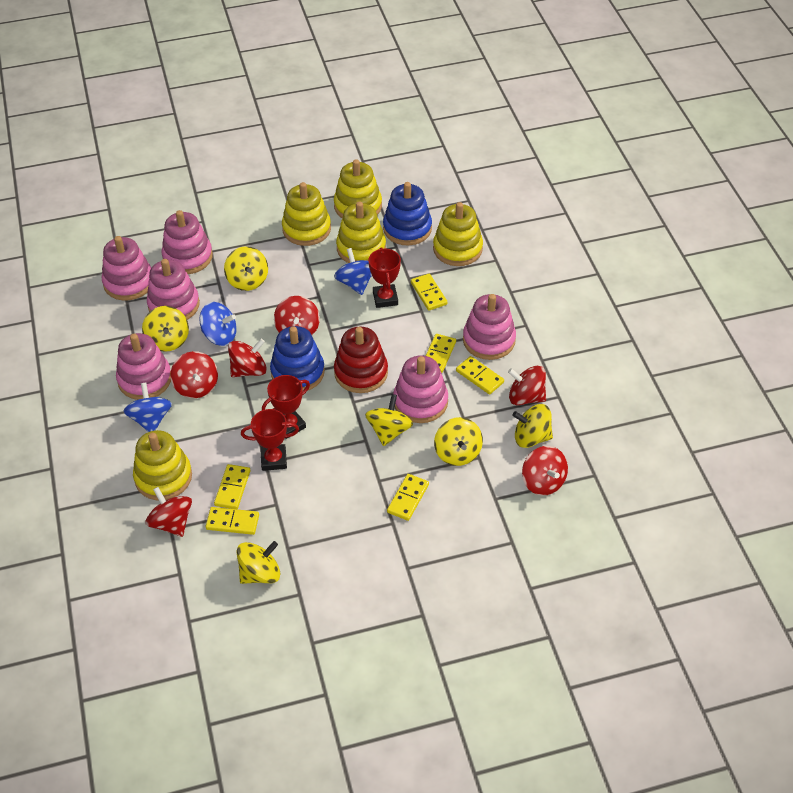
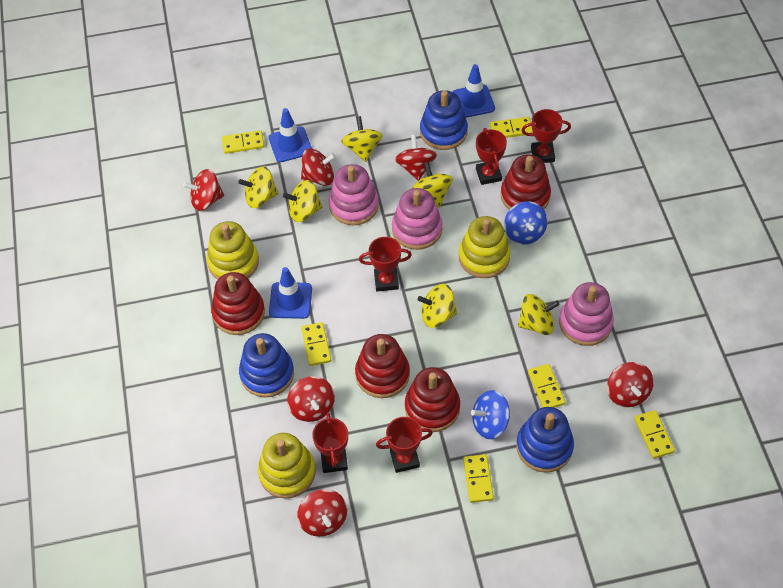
blue spinning top: [123,382,172,432] [199,302,237,346] [334,248,372,295] = 3 -> [471,390,510,439] [504,201,548,244] = 2
blue stacking toy: [270,326,325,390] [383,182,432,245] = 2 -> [239,333,294,398] [420,90,468,150] [516,407,574,473] = 3
blue traffic cone: none = 0 -> [269,108,312,162] [269,267,312,319] [453,64,495,118] = 3
pink stacking toy: [101,236,151,301] [116,333,171,400] [147,259,200,320] [161,210,213,274] [393,355,448,423] [463,294,516,360] = 6 -> [329,164,379,225] [392,188,443,250] [559,282,614,346] = 3
red stacking toy: [334,327,388,393] = 1 -> [211,272,265,335] [355,334,410,398] [405,367,460,432] [501,155,551,210] = 4
red trophy: [241,409,299,471] [262,375,310,439] [368,247,401,308] = 3 -> [312,413,348,473] [359,237,412,291] [376,417,433,473] [476,128,507,185] [521,109,571,163] = 5
yellow stacking toy: [133,430,192,500] [282,182,331,246] [334,159,382,218] [336,202,386,263] [433,202,483,266] = 5 -> [207,221,259,280] [258,433,316,499] [459,216,510,278] = 3

